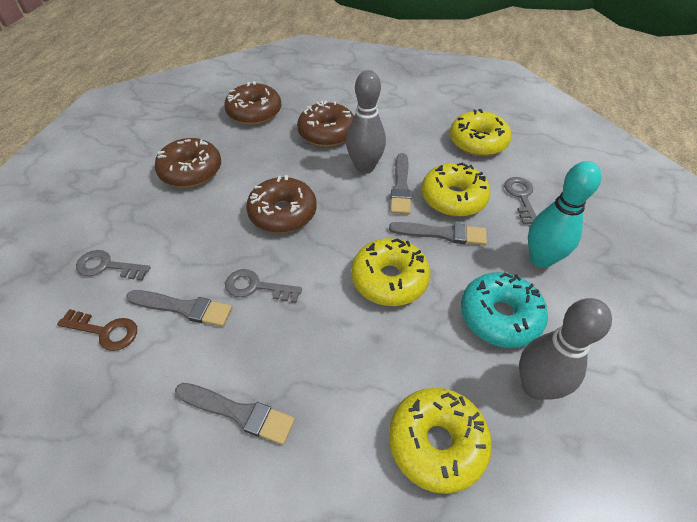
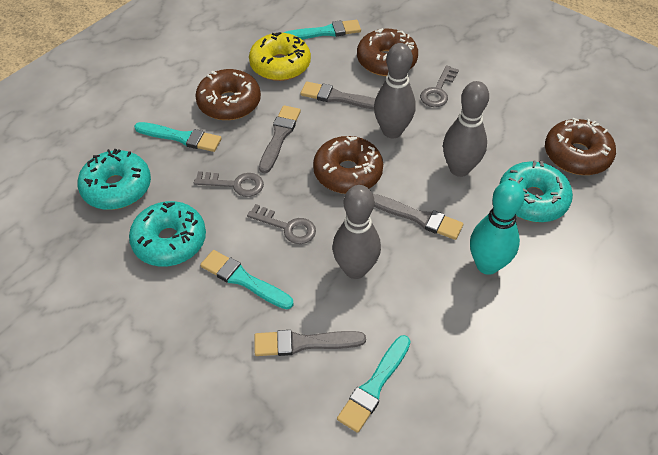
brown key: [57,309,137,351] = 1 -> none = 0
grey bowling pin: [346,70,386,174] [519,298,612,400] = 2 -> [332,185,381,279] [374,43,416,138] [443,81,489,177] = 3
turquoise brush: none = 0 -> [134,122,222,152] [200,250,294,309] [283,20,361,39] [337,335,411,433] = 4
turquoise donut: [461,272,548,348] = 1 -> [78,149,151,210] [129,201,206,267] [500,160,573,222] = 3
yellow donut: [351,238,430,306] [389,388,492,494] [422,163,491,217] [450,109,512,156] = 4 -> [249,32,311,81] = 1

